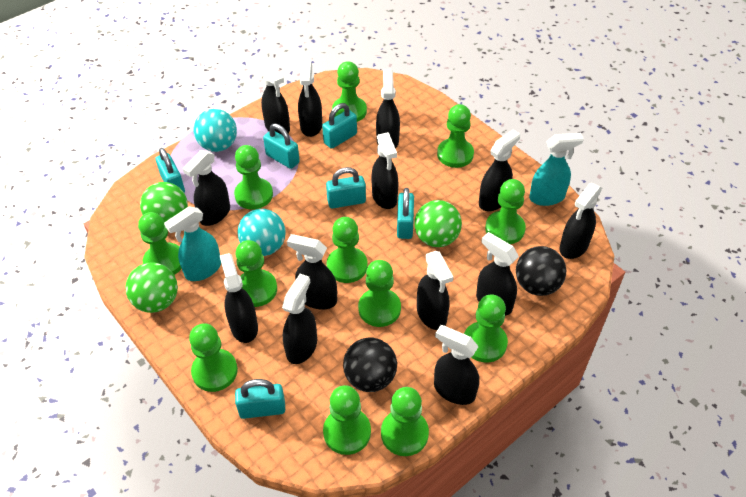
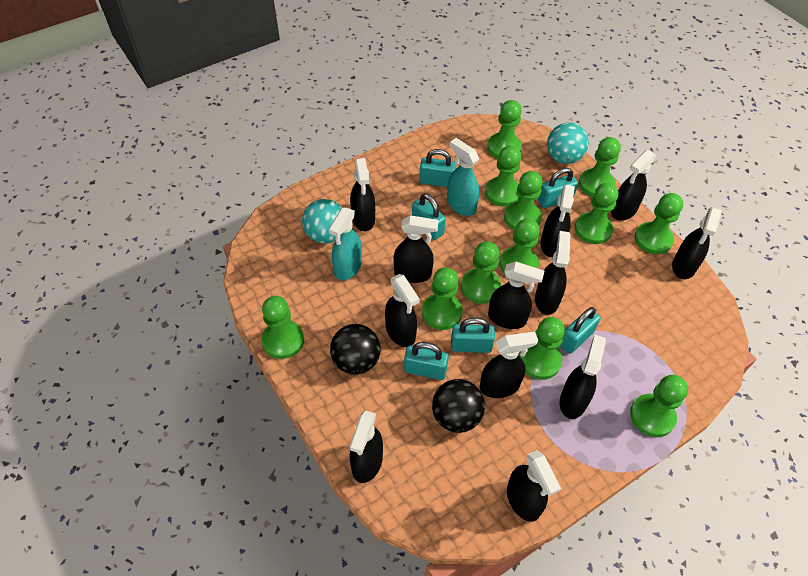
black spray bottle: [183,150,230,226] [220,253,258,343] [261,62,290,135] [282,274,317,364] [287,234,337,310] [298,62,322,137] [371,132,398,209] [376,69,400,149] [417,251,453,330] [434,325,479,405] [476,232,519,316] [479,130,520,211] [560,183,602,259] = 13 -> [350,158,375,231] [350,410,383,483] [385,274,419,347] [394,215,438,283] [480,332,538,398] [488,262,544,329] [507,450,561,522] [535,231,570,315] [540,185,575,257] [560,335,606,419] [611,150,656,220] [672,207,722,279] = 12
green ball: [125,262,178,313] [140,182,188,222] [414,200,462,247] = 3 -> none = 0

